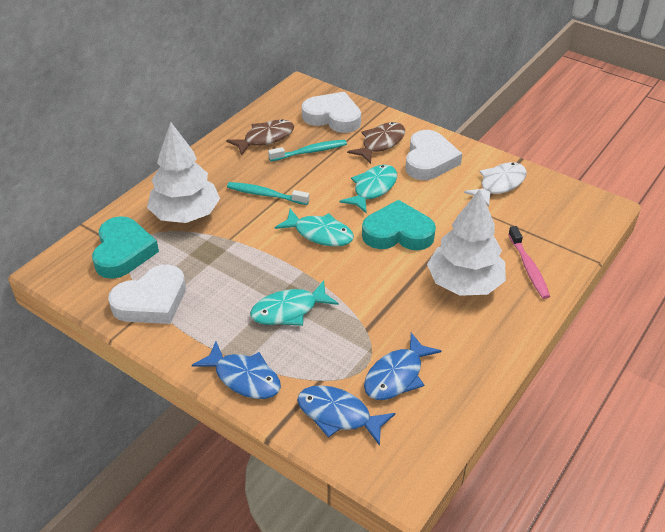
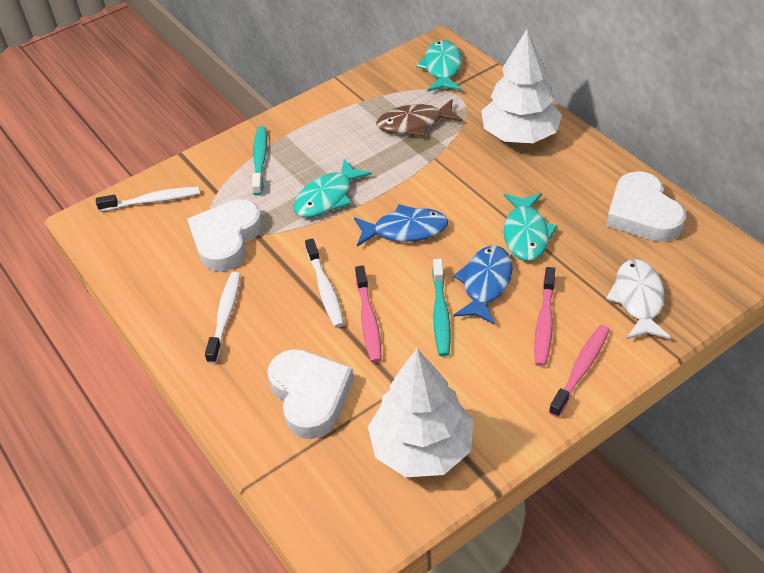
blue fish: [192,341,281,399] [297,385,395,446] [364,333,441,400] = 3 -> [354,204,448,247] [453,246,513,325] = 2
brown fish: [226,120,294,156] [347,122,405,164] = 2 -> [377,99,463,136] = 1
pink toothbrush: [508,226,550,299] = 1 -> [355,266,382,363] [534,267,555,366] [549,325,610,417] = 3
turquoise heart: [92,216,159,279] [362,200,436,250] = 2 -> none = 0
white toothbrush: none = 0 -> [96,187,200,212] [205,272,240,364] [305,238,344,328] = 3

